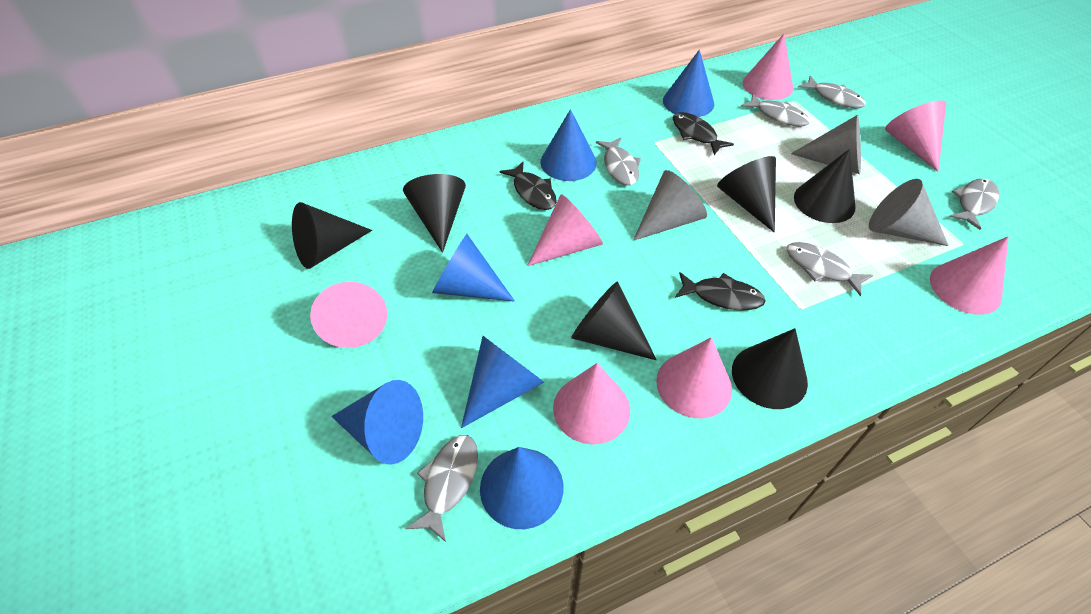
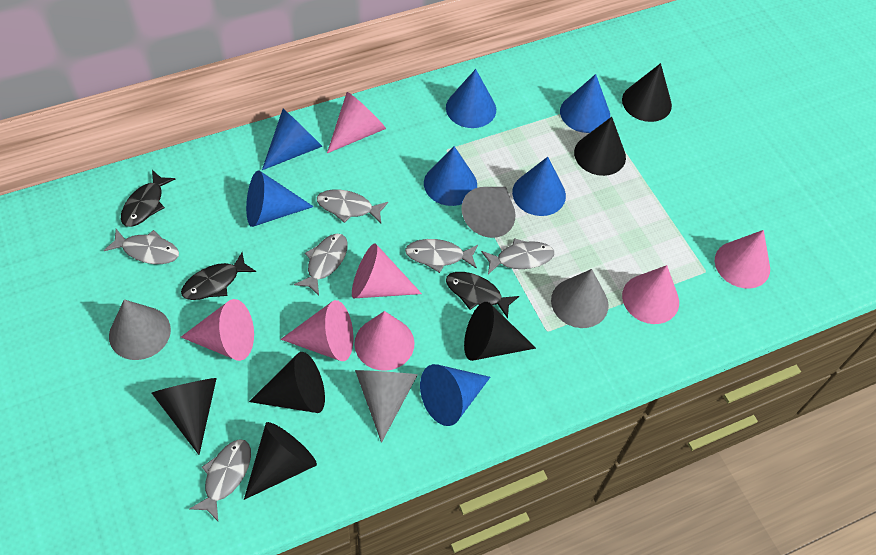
blue cone: [331,380,423,465] [432,234,515,302] [461,336,544,428] [480,447,563,529] [540,109,597,181] [663,50,714,117] = 6 -> [246,170,314,227] [262,109,323,170] [420,364,490,426] [424,146,477,206] [446,69,496,128] [512,157,566,216] [560,74,610,133] = 7
grey cone: [633,170,707,241] [791,115,861,174] [869,179,948,246] = 3 -> [109,300,171,360] [355,370,418,442] [462,187,515,238] [551,269,609,328] = 4

